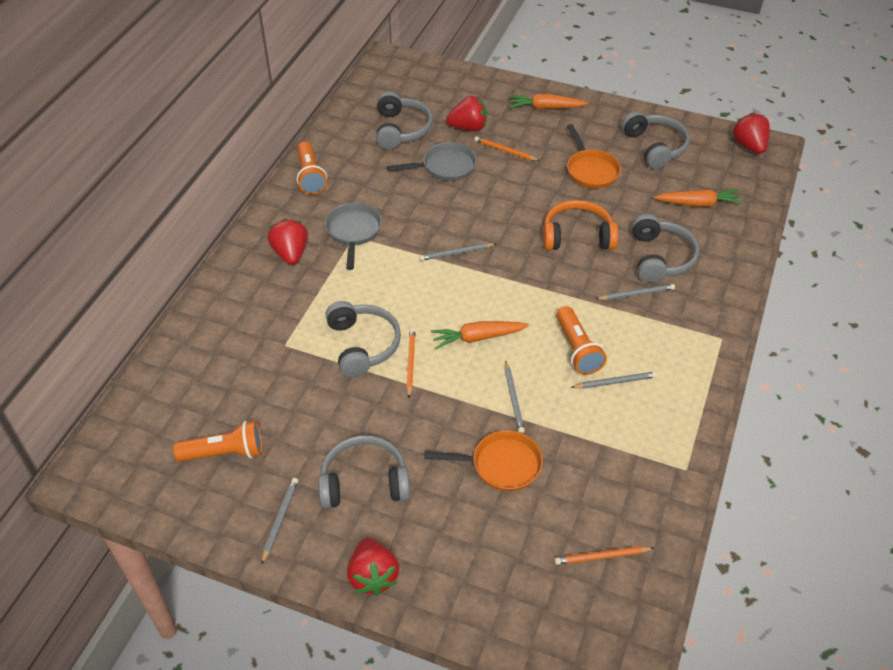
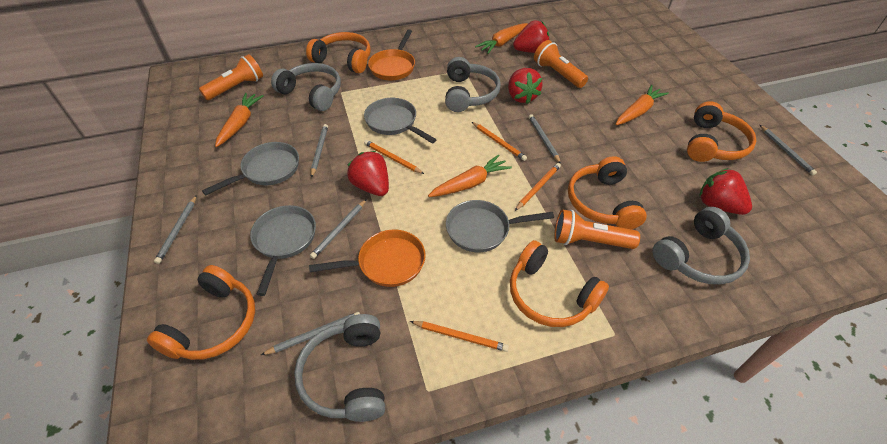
grey headphones: [318,435,410,509] [325,301,401,377] [376,91,433,149] [621,111,690,169] [632,214,699,283] = 5 -> [271,63,341,111] [294,314,385,422] [445,57,501,112] [652,207,750,284] = 4
grey pan: [325,203,382,270] [387,142,477,181] = 2 -> [202,142,299,196] [250,205,316,296] [364,98,437,143] [446,200,554,252] = 4
grey pencil: [261,478,298,565] [419,243,496,261] [505,360,525,433] [571,372,657,389] [596,284,675,300] = 5 -> [154,195,197,264] [261,312,360,355] [310,199,367,259] [311,124,328,178] [529,114,561,164] [760,125,817,175] = 6
orange carrot: [431,321,529,349] [509,94,588,109] [654,189,743,207] = 3 -> [215,93,264,147] [428,154,512,197] [475,23,527,54] [615,85,669,125] = 4
orange headphones: [543,200,618,250] = 1 -> [147,265,255,360] [306,32,371,73] [510,240,609,327] [568,156,647,229] [687,101,756,162] = 5
orange pencil: [406,328,415,398] [475,136,540,161] [555,546,654,565] = 3 -> [364,140,424,174] [410,321,509,352] [472,122,527,161] [515,163,561,211] = 4

